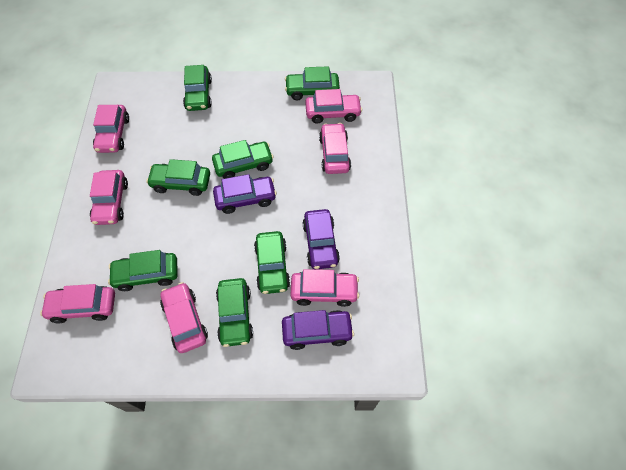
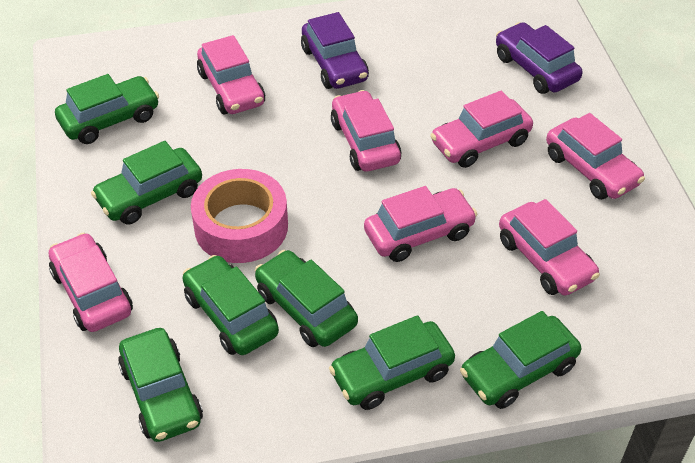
pink tape: none = 0 -> [191,169,288,263] = 1
purple car: [213,174,277,214] [282,310,354,350] [302,209,340,269] = 3 -> [301,12,369,89] [496,22,583,94] = 2

